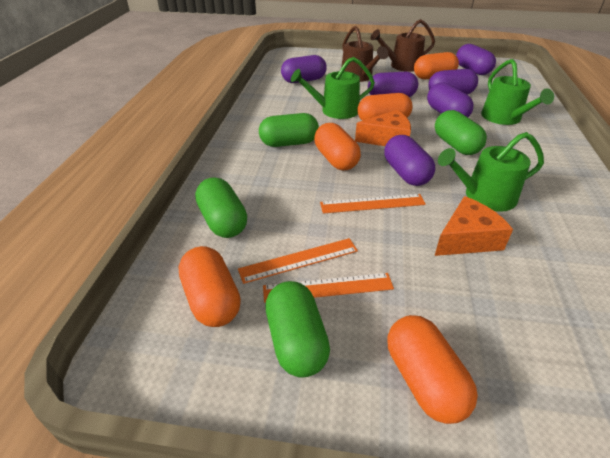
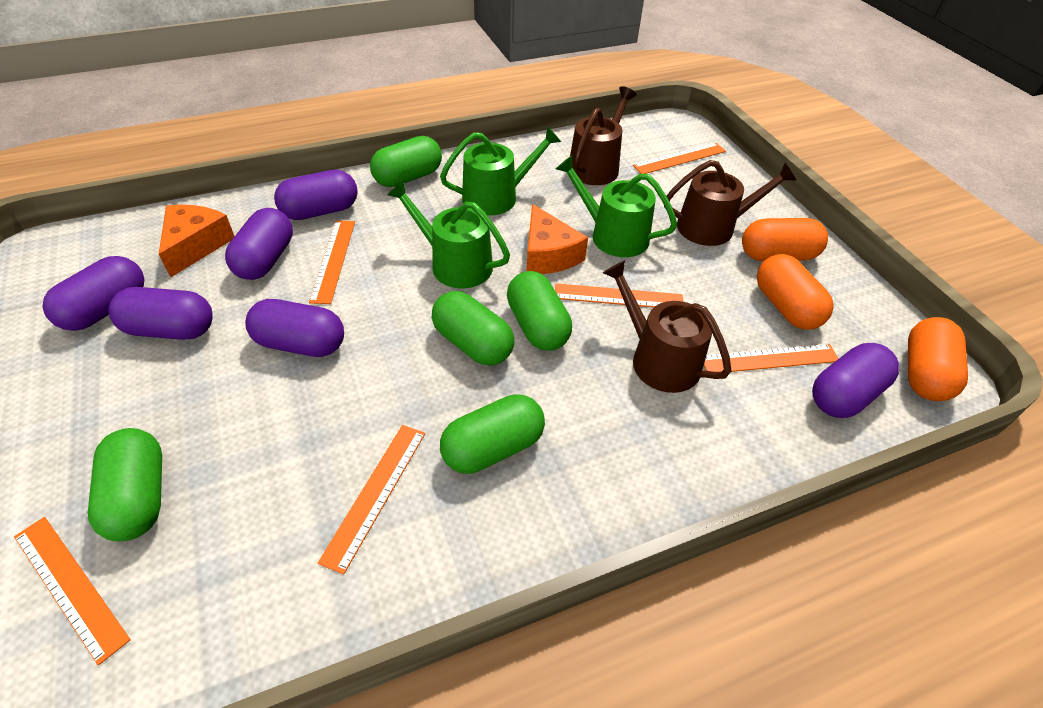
brown watering can: [341,26,389,82] [371,19,435,72] = 2 -> [570,86,636,185] [603,260,731,393] [664,160,796,246] = 3
green capsule: [195,177,247,238] [259,113,319,147] [265,281,330,378] [435,110,487,155] = 4 -> [88,428,162,541] [370,136,442,187] [432,291,514,366] [440,394,545,474] [507,271,572,351] = 5
orange capsule: [178,246,241,327] [314,123,361,170] [357,93,413,121] [387,315,478,424] [414,52,459,79] = 5 -> [742,218,828,261] [757,254,834,330] [908,317,968,401] = 3
orange ruler: [238,238,358,284] [263,273,394,303] [320,194,426,214] = 3 -> [14,517,130,665] [309,220,355,304] [318,425,425,574] [555,283,683,308] [633,143,726,174] [704,344,839,372] = 6

